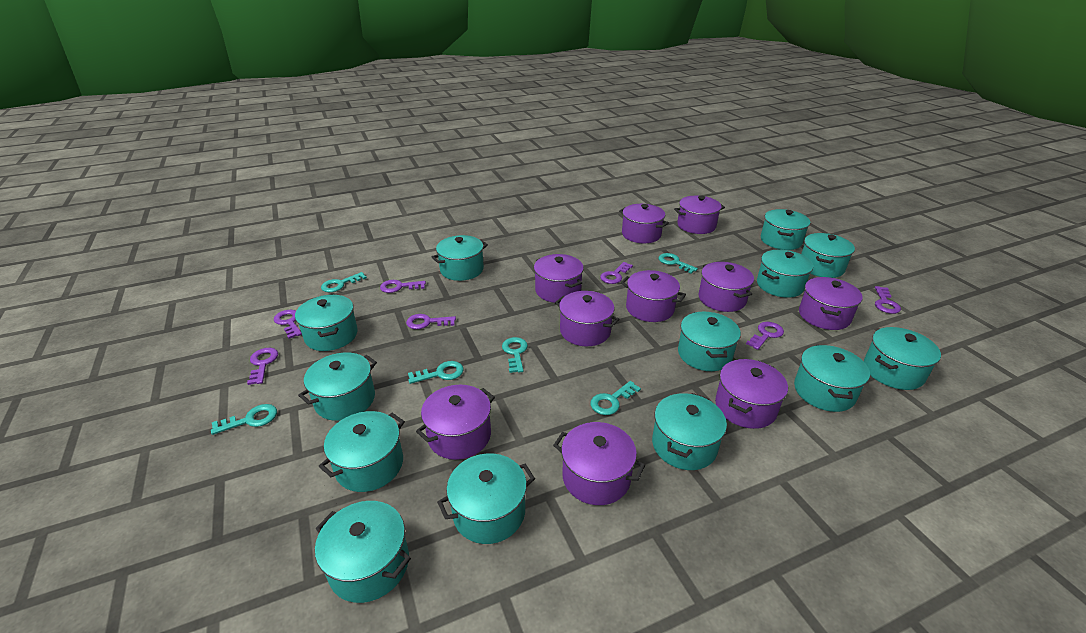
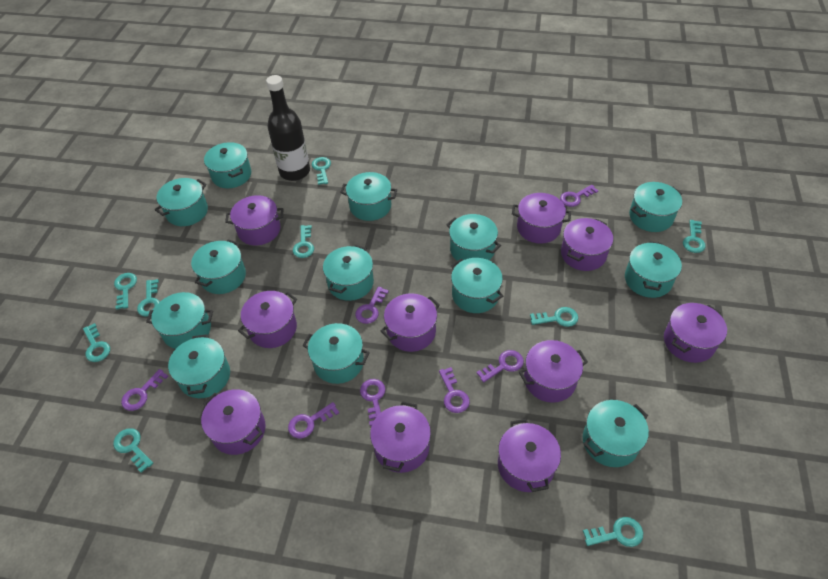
black bottle: none = 0 -> [266,75,310,181] = 1
turquoise key: [211,404,277,435] [321,272,367,292] [408,361,464,384] [502,337,528,373] [590,381,641,415] [659,253,698,274] = 6 -> [83,323,110,362] [113,428,153,473] [114,273,137,310] [137,279,160,317] [293,225,314,258] [312,157,331,185] [530,307,578,327] [583,517,643,547] [683,220,706,253] = 9

